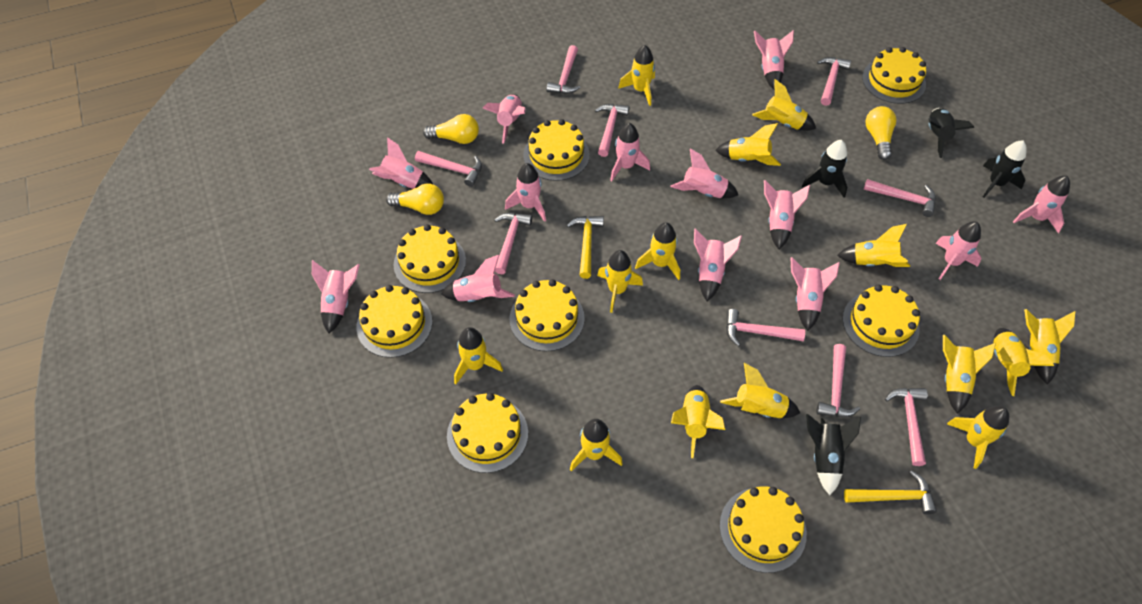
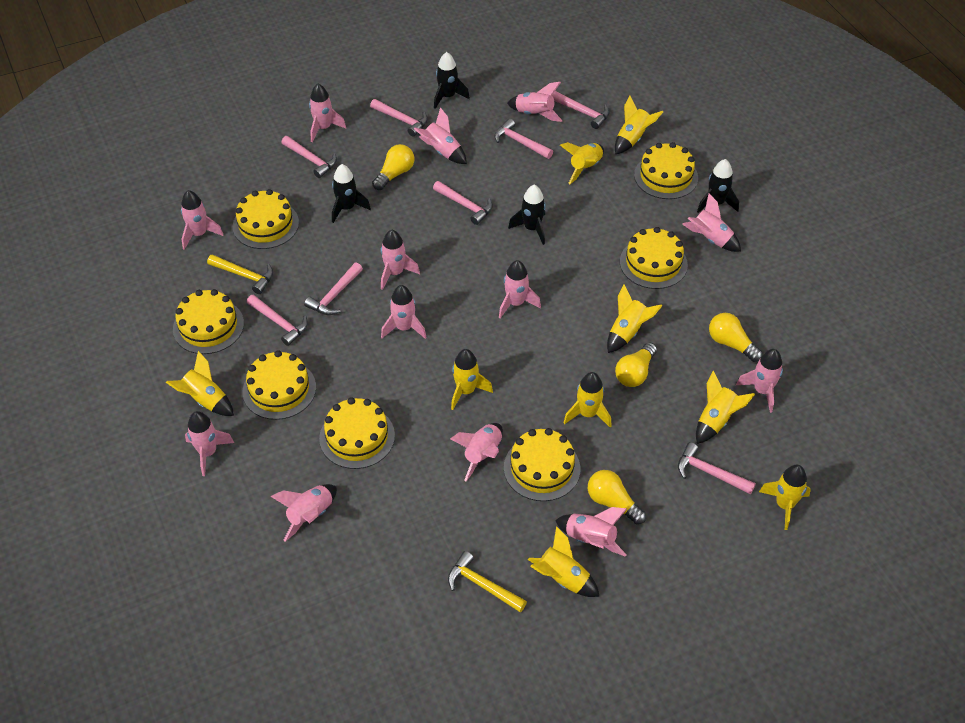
pink hammer: [415,151,482,187] [494,213,532,274] [546,45,581,94] [595,104,629,157] [726,309,805,347] [816,344,860,417] [817,57,851,106] [864,179,936,217] [885,388,928,466] = 9 -> [247,294,308,346] [282,136,337,178] [304,262,363,315] [370,99,428,137] [433,181,493,225] [495,119,553,159] [552,91,610,129] [678,442,756,495] = 8
yellow cake: [357,285,432,358] [394,224,466,293] [447,393,528,473] [509,279,585,351] [523,119,590,181] [720,486,807,573] [843,284,920,357] [862,47,926,104] = 8 -> [173,289,244,354] [233,189,299,249] [242,350,316,420] [319,397,395,469] [504,428,580,501] [620,227,688,289] [634,142,698,199] = 7
yellow light bulb: [386,183,444,215] [423,114,479,144] [865,106,896,160] = 3 -> [372,144,414,190] [588,470,646,524] [615,342,657,387] [709,313,763,362] = 4
yellow rocket: [454,327,503,384] [570,419,622,471] [597,250,643,313] [618,45,655,106] [635,222,680,280] [671,385,725,458] [715,123,781,166] [720,363,800,418] [752,79,816,131] [837,224,910,267] [943,335,996,414] [947,406,1009,469] [994,328,1054,396] [1024,309,1075,385] = 14 -> [166,351,234,416] [451,349,493,410] [528,526,600,597] [560,142,604,184] [563,372,611,427] [607,284,663,353] [615,95,663,155] [696,371,755,444] [759,465,811,530] = 9

